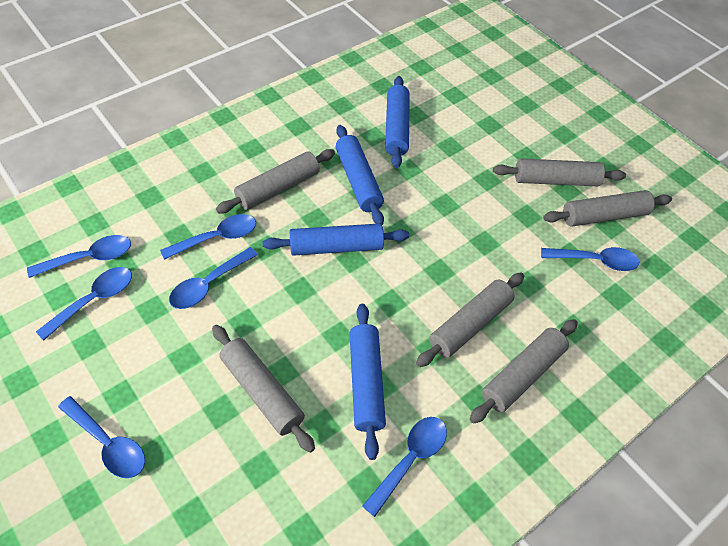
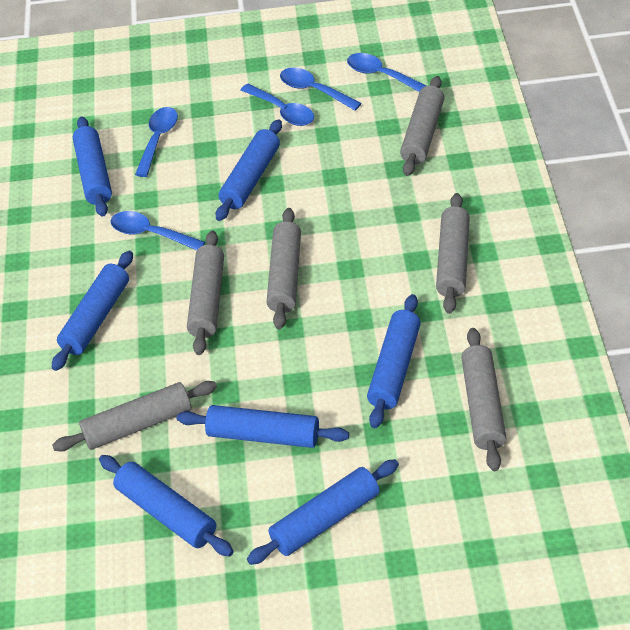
blue rolling pin: [263,223,409,256] [336,125,384,225] [350,304,386,460] [385,76,410,168] = 4 -> [52,251,133,371] [73,117,112,217] [99,455,234,557] [177,405,349,448] [216,119,282,221] [247,459,399,565] [367,294,421,428] = 7
blue spoon: [27,235,131,278] [36,267,132,340] [58,396,145,478] [160,214,256,260] [169,247,258,309] [362,417,447,517] [541,247,640,271] = 7 -> [111,211,205,250] [135,107,178,177] [241,84,314,126] [280,67,362,111] [347,53,426,92] = 5

